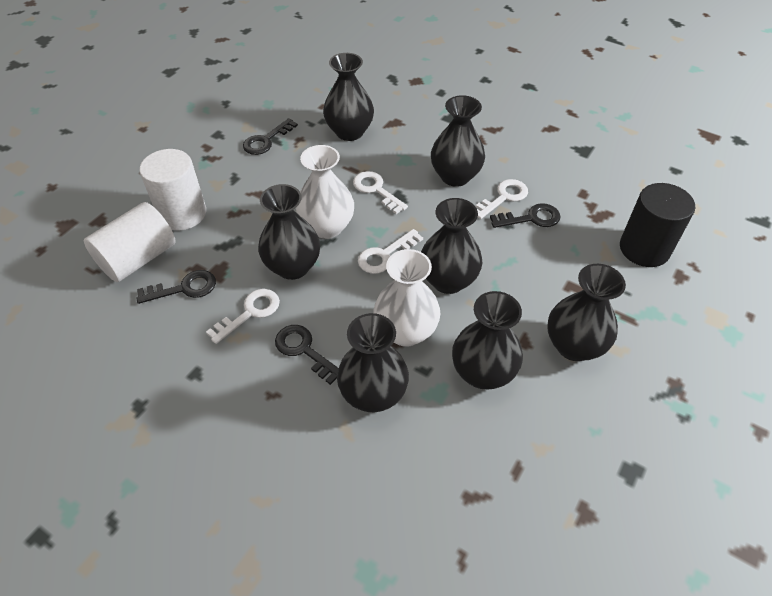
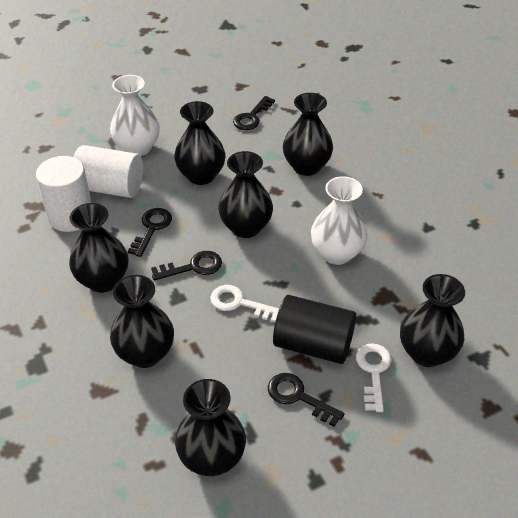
white key: [206,289,280,344] [353,171,408,214] [358,229,423,274] [476,179,528,219] = 4 -> [210,285,279,322] [356,343,391,412] = 2

